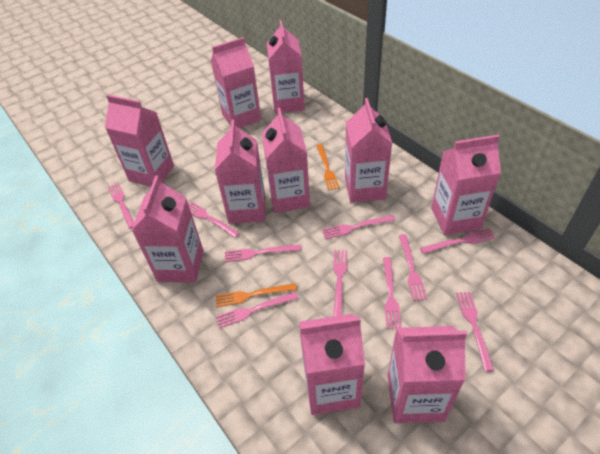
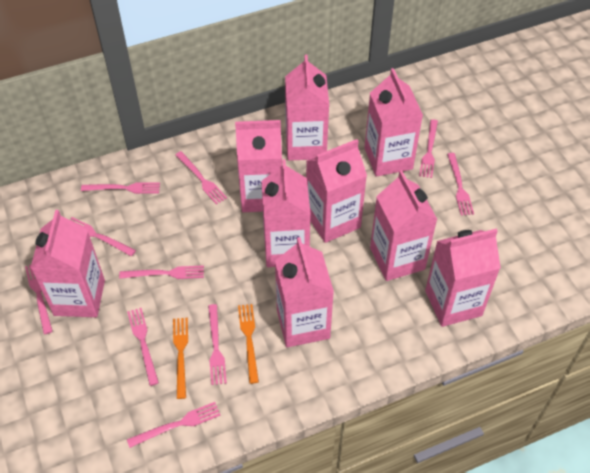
pink carton: [105,95,174,187] [132,175,204,283] [211,37,261,128] [215,119,265,224] [262,108,310,213] [267,20,305,114] [299,314,365,415] [345,98,393,203] [387,326,467,423] [431,135,501,235] = 10 -> [31,210,105,317] [235,120,282,212] [262,159,311,267] [275,237,334,347] [285,55,329,161] [306,139,367,243] [364,68,423,176] [370,170,438,281] [425,229,501,327] = 9

